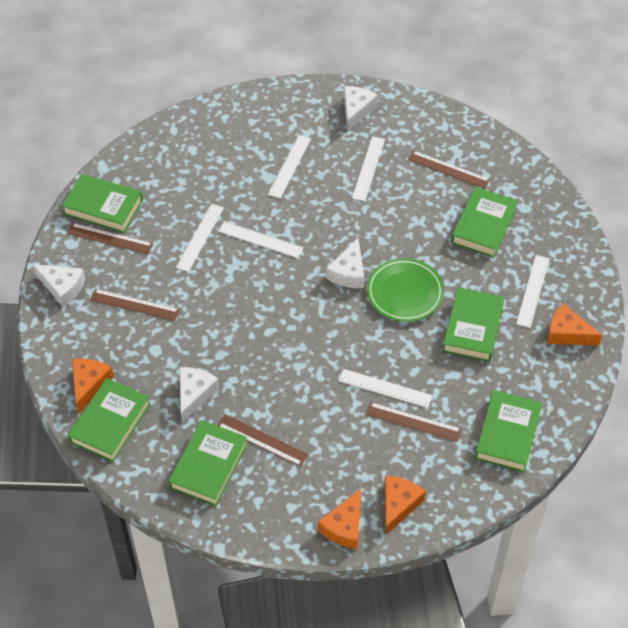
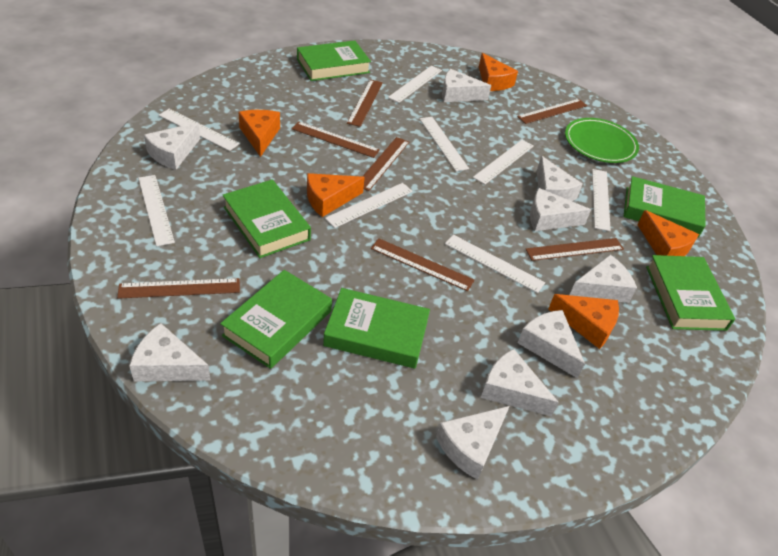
brown ruler: [67,223,153,254] [90,289,180,321] [217,414,308,466] [366,402,461,442] [408,151,490,189] = 5 -> [117,278,240,299] [292,122,380,158] [347,79,383,127] [362,137,409,191] [371,238,475,291] [517,99,587,124] [525,238,624,261] = 7
orange cheese: [72,359,113,414] [318,488,361,549] [384,476,426,536] [547,304,602,346] = 4 -> [238,110,280,157] [307,173,365,217] [479,53,518,91] [548,294,619,349] [637,210,699,256] = 5
white cheese: [33,264,85,307] [180,367,219,423] [326,238,364,288] [344,86,378,132] = 4 -> [129,323,211,381] [144,123,200,170] [436,406,510,480] [442,69,491,102] [481,349,559,417] [518,310,585,379] [530,188,591,231] [537,156,583,201] [570,255,637,303] = 9
white ruler: [176,204,224,272] [218,221,303,258] [268,135,311,198] [339,369,432,408] [352,136,385,201] [516,255,550,328] = 6 -> [138,175,175,246] [159,109,240,151] [325,183,413,228] [388,66,442,103] [420,117,469,171] [445,235,545,293] [473,140,534,184] [592,169,611,231] = 8

